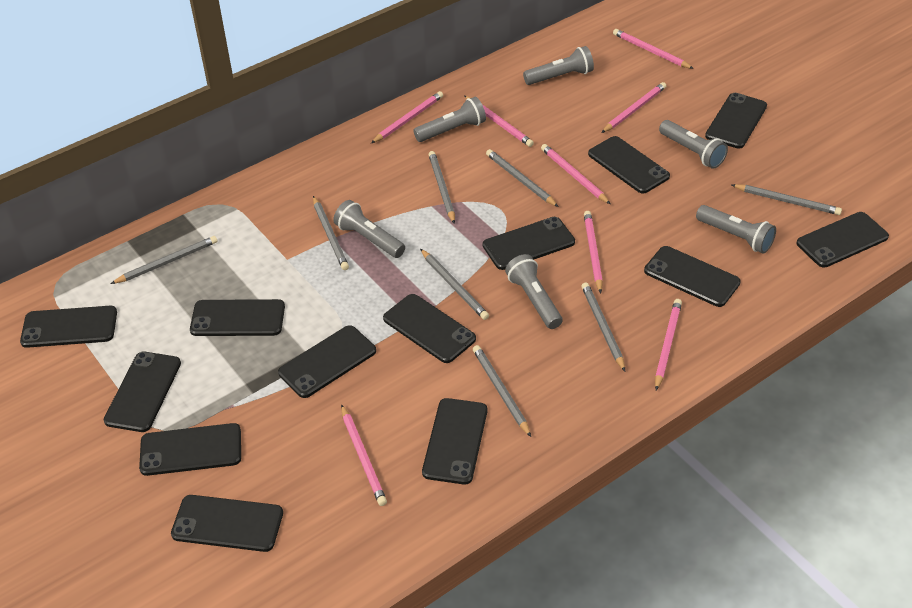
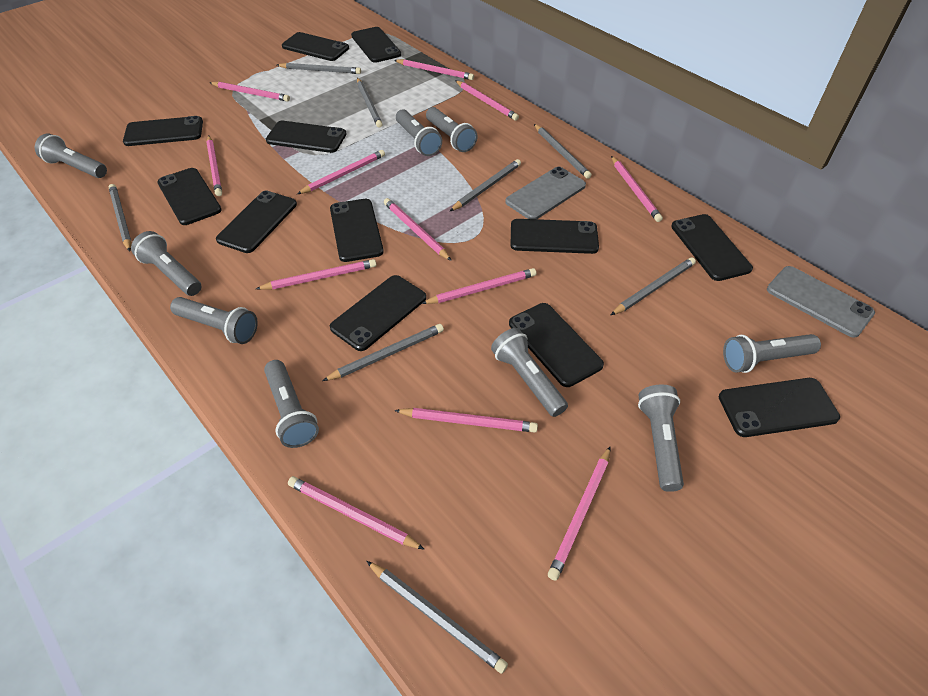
black phone: [20,306,117,348] [104,352,181,432] [139,423,241,476] [171,495,283,552] [190,299,285,336] [278,325,376,398] [383,294,476,363] [422,398,487,485] [483,217,575,270] [588,136,670,194] [644,246,741,307] [705,93,767,149] [797,212,889,268] = 13 -> [123,116,203,146] [157,168,222,225] [216,191,297,253] [266,121,346,153] [282,32,349,61] [330,199,384,262] [330,275,426,351] [351,27,401,63] [509,303,604,387] [510,219,599,254] [671,214,753,281] [719,378,840,437] = 12
grey flashlight: [333,200,405,258] [413,97,486,142] [505,254,563,329] [523,46,594,85] [659,120,728,169] [696,205,776,254] = 6 -> [35,134,107,178] [131,231,202,296] [170,297,258,344] [264,360,319,448] [396,109,442,156] [426,107,478,152] [491,328,568,417] [638,385,684,492] [723,334,821,373] = 9
grey phone: none = 0 -> [505,167,586,219] [767,266,875,338] = 2
pink pencil: [341,404,387,506] [371,91,443,143] [465,96,534,147] [541,144,610,204] [584,211,603,293] [601,82,666,133] [613,29,694,69] [655,299,682,390] = 8 -> [206,136,222,196] [210,82,290,102] [256,259,376,290] [288,476,425,550] [297,150,385,194] [384,198,452,261] [394,59,474,80] [394,408,538,433] [421,268,536,304] [455,80,519,121] [548,447,610,581] [611,156,663,222] = 12

